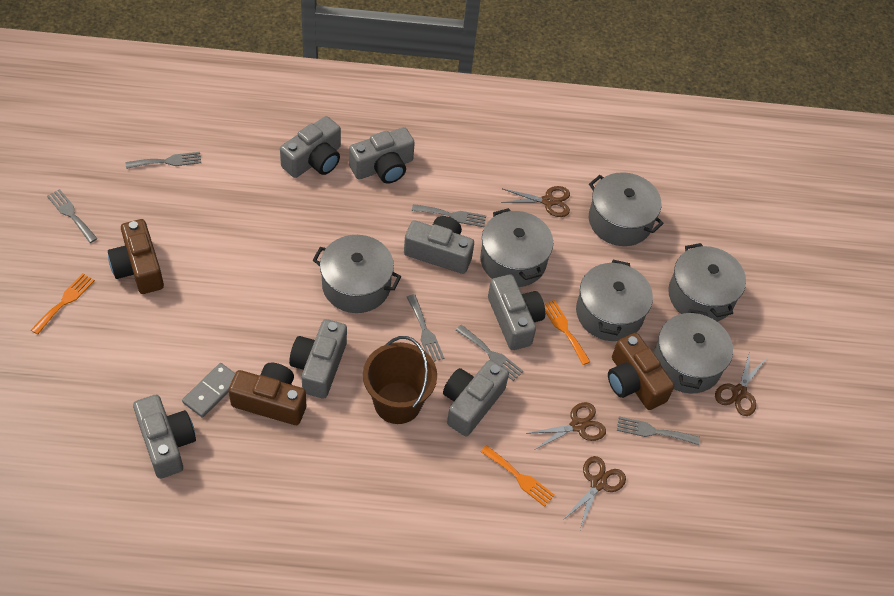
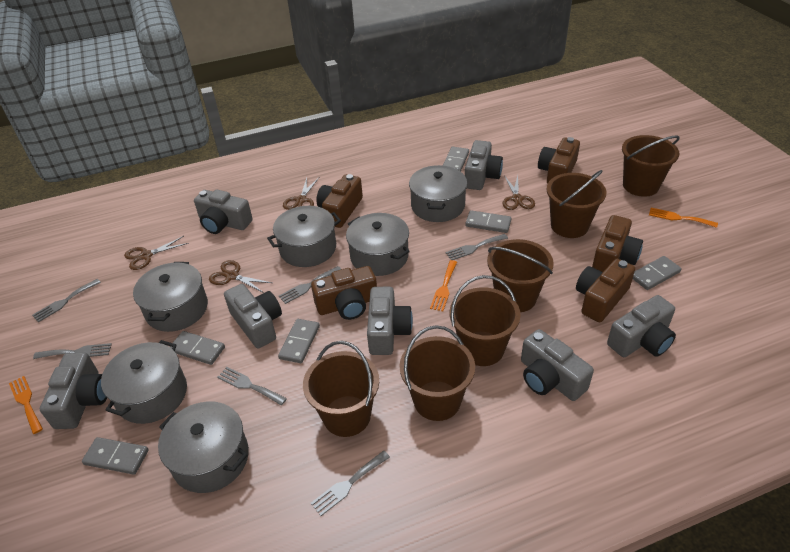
brown bucket: [363,336,437,424] = 1 -> [303,341,379,437] [400,325,475,421] [450,275,521,366] [487,239,554,312] [546,170,606,238] [622,135,680,197] = 6
brown camera: [108,219,164,294] [228,362,306,425] [608,333,674,410] = 3 -> [311,266,377,320] [316,174,363,228] [538,137,580,184] [576,259,635,322] [592,215,643,272] = 5
grey domino: [182,363,235,417] = 1 -> [82,437,149,475] [170,331,225,365] [278,319,320,363] [443,146,469,172] [465,210,512,233] [633,256,682,290] = 6

